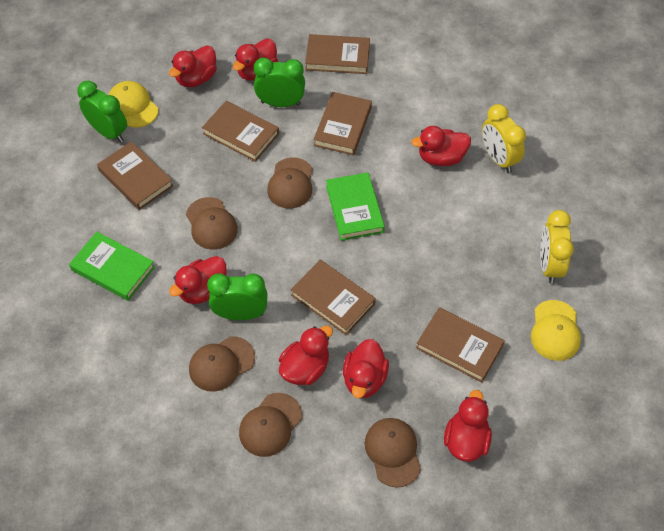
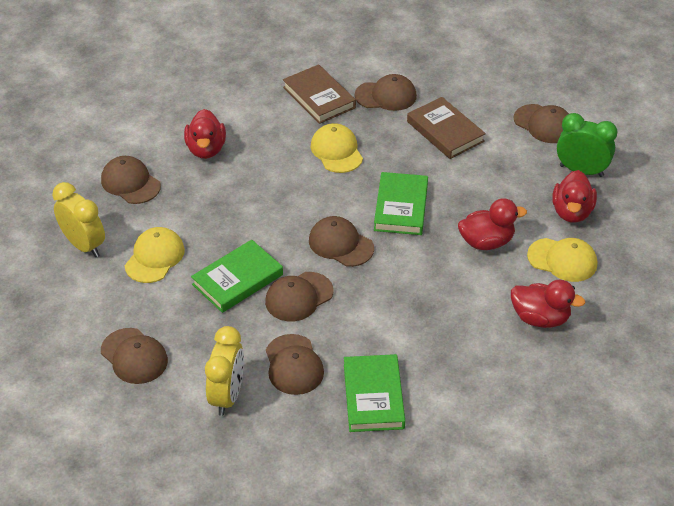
brown book: [97,141,173,210] [202,101,279,162] [291,260,376,335] [305,34,370,74] [314,92,372,155] [416,307,505,383] = 6 -> [283,64,356,124] [407,97,486,159] = 2
brown cap: [186,197,238,250] [189,336,255,392] [239,393,302,457] [267,157,313,209] [365,418,421,488] = 5 -> [101,156,161,204] [101,328,168,384] [265,272,333,321] [266,334,324,395] [309,216,374,267] [355,74,417,111] [514,104,569,143] = 7
green book: [69,232,155,301] [326,172,385,241] = 2 -> [191,240,283,313] [344,354,405,432] [374,172,428,235] = 3
green clock: [77,81,127,142] [207,273,268,320] [254,58,305,107] = 3 -> [557,113,618,177] = 1
red duck: [169,45,217,87] [169,256,227,304] [233,38,278,81] [279,325,333,385] [343,339,389,398] [411,126,471,166] [444,390,492,462] = 7 -> [184,109,226,159] [458,198,527,250] [511,280,585,328] [552,170,597,223] = 4
yellow cap: [109,81,159,127] [531,300,581,361] = 2 -> [125,227,185,283] [311,123,363,173] [527,238,597,282] = 3

